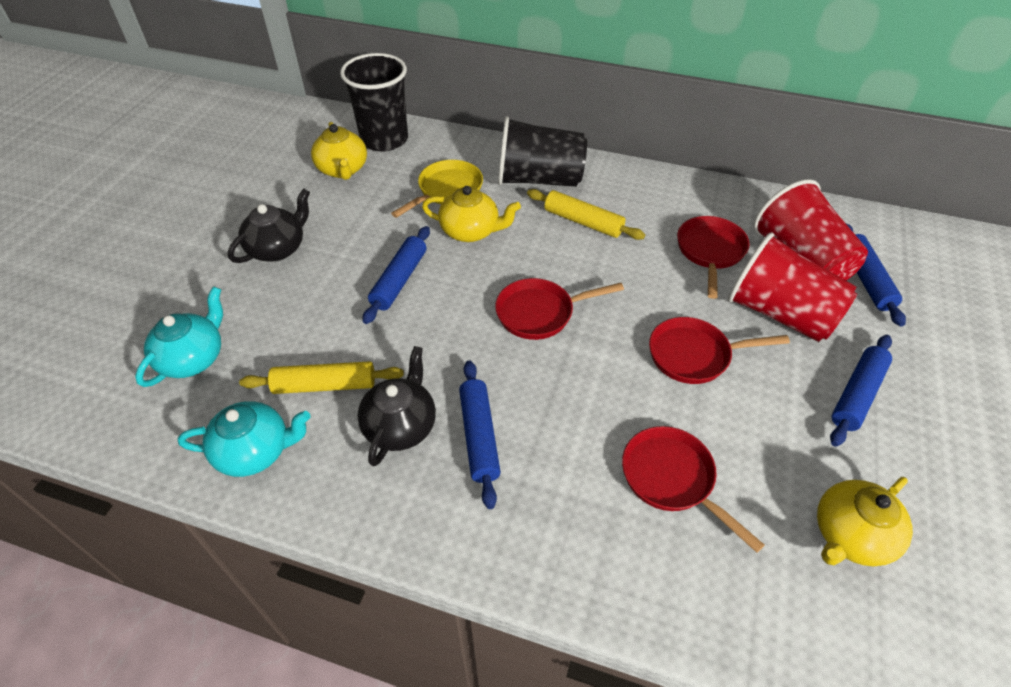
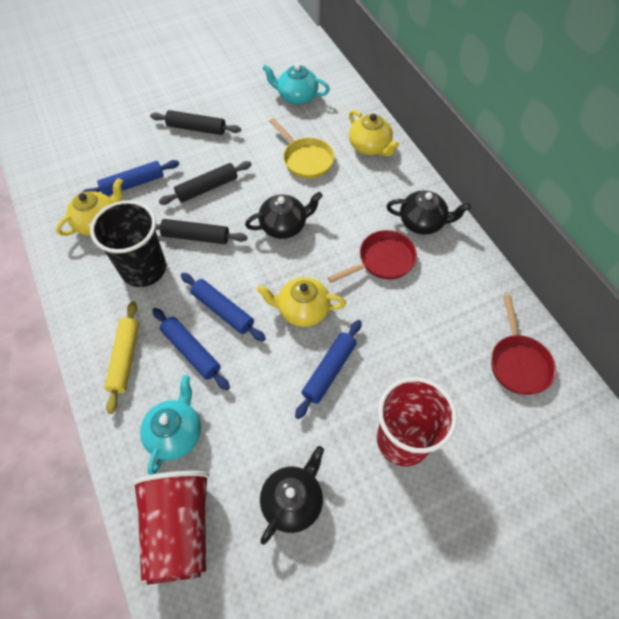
black cup: [340,53,408,152] [498,116,587,187] = 2 -> [90,200,166,287] = 1
black rolling pin: none = 0 -> [150,110,241,135] [156,219,247,244] [159,161,252,205] = 3
black teapot: [228,189,310,263] [357,346,436,466] = 2 -> [245,192,323,239] [260,446,324,545] [386,190,471,235] = 3
red pan: [495,278,624,340] [622,426,765,553] [649,317,790,384] [677,216,750,299] = 4 -> [328,230,417,283] [491,295,556,395] = 2
yellow rolling pin: [239,361,404,394] [527,189,645,240] = 2 -> [104,301,139,414] = 1

